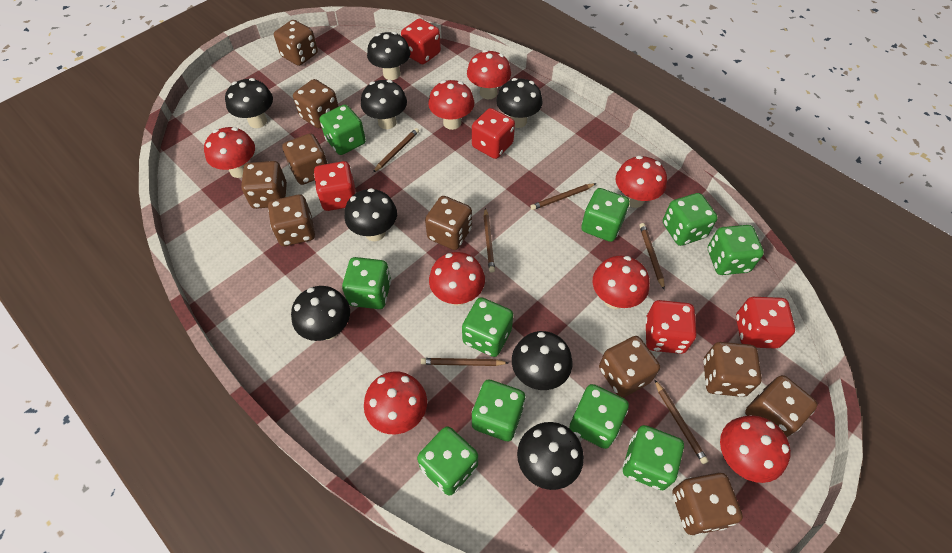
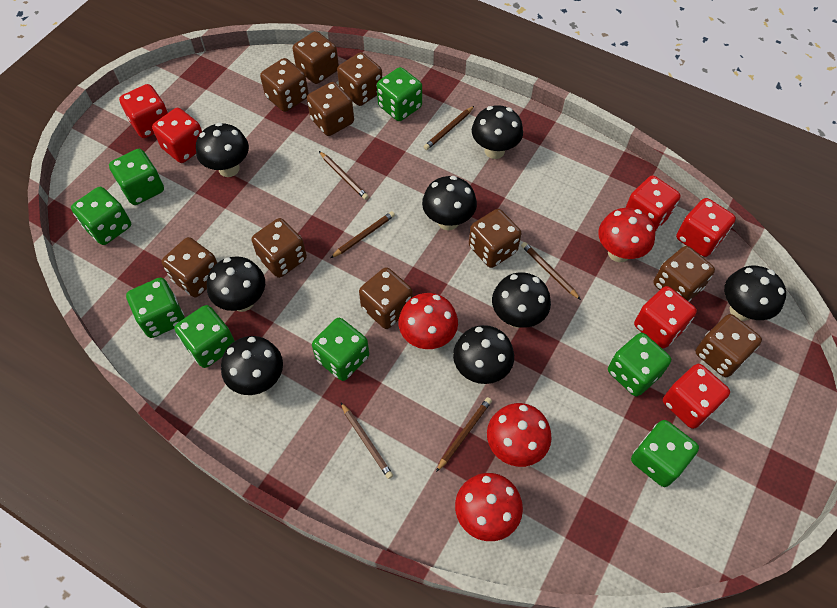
green dice: [320,105,366,155] [342,257,391,309] [417,426,478,495] [462,297,514,357] [472,380,525,441] [569,384,629,449] [581,188,630,242] [623,425,684,490] [663,193,718,246] [708,225,764,275] = 10 -> [71,187,131,245] [109,149,164,205] [126,278,185,338] [175,305,235,368] [312,318,369,381] [377,67,422,121] [608,333,671,396] [631,420,699,487] = 8
red dice: [314,161,356,211] [401,18,441,64] [472,108,515,159] [645,300,697,354] [736,297,795,349] = 5 -> [119,84,168,138] [152,108,202,163] [626,175,681,231] [634,286,697,348] [663,364,730,429] [676,198,736,257] = 6
red mushroom: [204,127,255,178] [364,372,427,434] [428,80,474,130] [429,252,485,306] [467,50,511,99] [593,256,650,309] [616,156,667,208] [720,415,791,483] = 8 -> [398,293,458,349] [455,473,523,541] [487,403,552,467] [598,208,655,262] = 4

